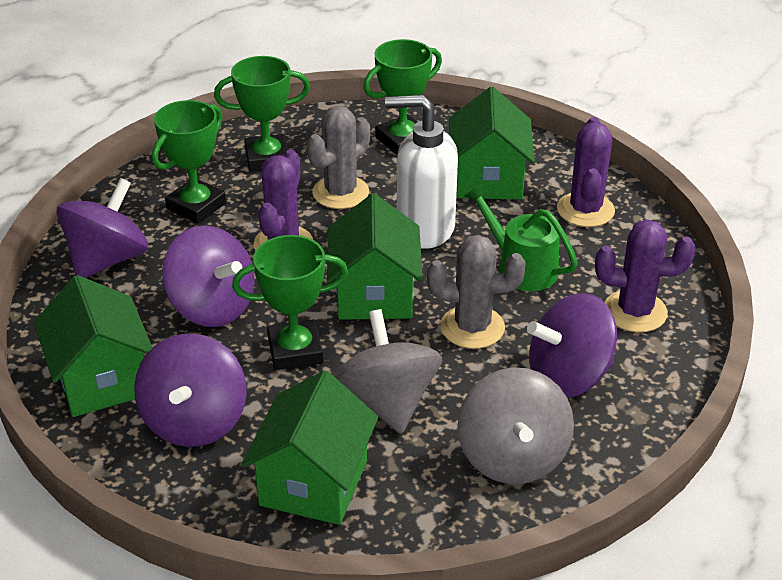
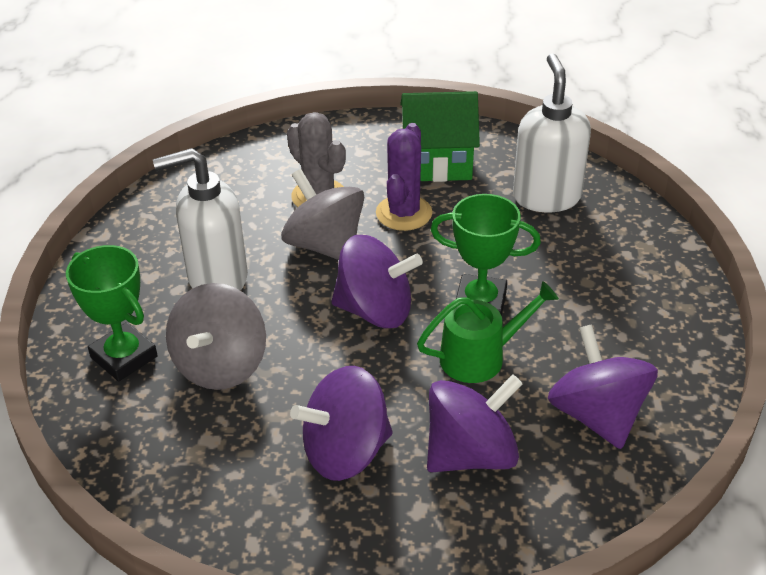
green house: [34,275,153,417] [241,370,378,525] [327,193,423,320] [449,87,535,199] = 4 -> [400,91,480,182] = 1
green trophy: [152,100,226,224] [214,56,310,172] [232,235,348,370] [363,39,442,155] = 4 -> [66,245,158,381] [430,194,541,316] = 2
grey cactus: [306,106,370,209] [427,235,526,349] = 2 -> [287,112,346,207] = 1
purple cactus: [254,149,313,250] [557,117,615,227] [595,220,695,332] = 3 -> [376,123,432,231] = 1
white soap dispenser: [385,95,458,249] = 1 -> [153,148,248,291] [513,53,591,212] = 2

